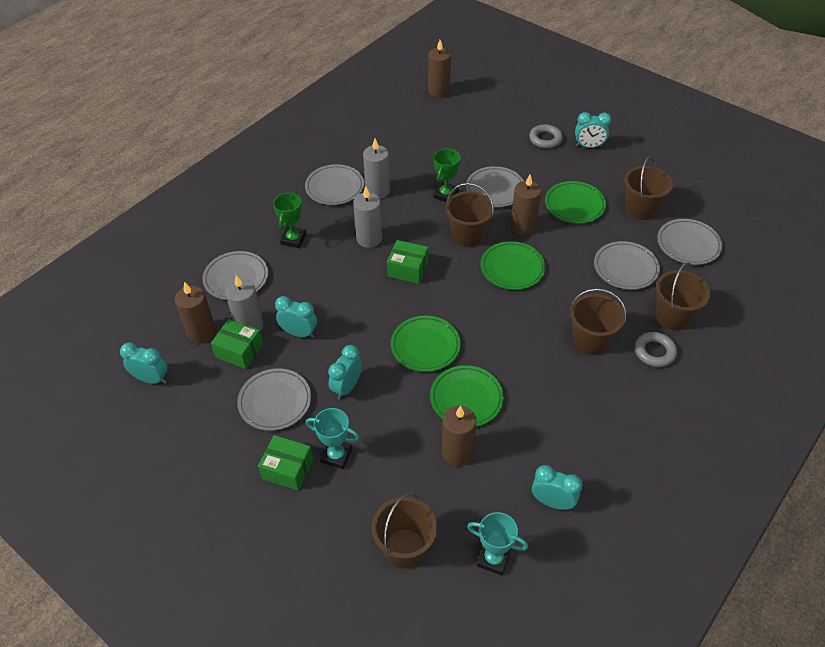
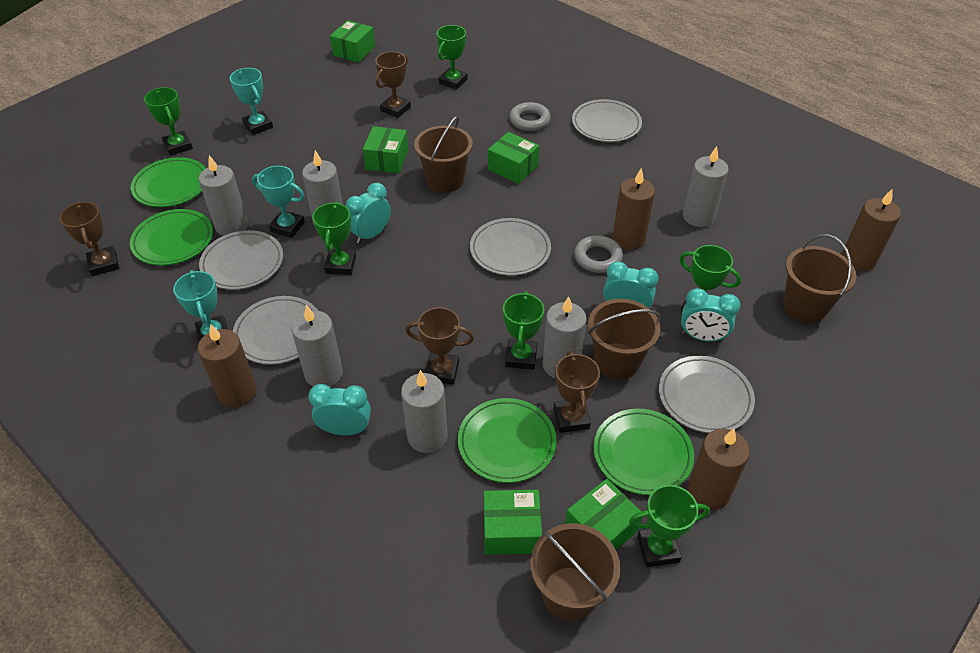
brown bucket: [372,493,437,569] [446,183,494,247] [570,288,627,355] [625,156,673,220] [656,262,711,330] = 5 -> [414,116,473,193] [530,523,620,621] [588,299,661,379] [783,234,856,323] = 4
brown trophy: none = 0 -> [59,202,119,276] [375,52,411,118] [405,307,474,385] [553,351,600,433] = 4
green box: [211,319,263,369] [258,435,313,491] [387,240,428,284] = 3 -> [330,20,375,63] [363,126,408,174] [484,490,542,555] [488,132,539,184] [565,479,642,550] = 5
green trophy: [273,192,306,248] [434,149,461,202] = 2 -> [144,87,193,156] [312,201,356,275] [437,25,468,90] [503,291,544,370] [629,485,710,567] [679,245,741,312] = 6
grey candle: [225,275,263,331] [353,187,382,248] [363,139,390,199] = 3 -> [198,155,248,236] [291,305,343,387] [302,150,343,224] [401,370,447,453] [543,296,587,378] [683,146,729,227] = 6
grey plate: [202,251,268,300] [237,368,311,431] [305,164,364,205] [466,166,524,207] [594,241,660,290] [657,219,723,265] = 6 -> [199,230,283,290] [233,296,318,365] [470,218,551,276] [572,99,642,142] [659,356,755,433] = 5
turquoise clock: [120,342,167,384] [275,296,317,338] [328,345,362,400] [532,465,583,510] [575,112,611,148] = 5 -> [308,384,371,435] [346,183,391,244] [603,261,658,308] [681,288,741,342] = 4
turquoise trophy: [306,408,360,469] [467,512,528,576] = 2 -> [173,270,227,342] [230,68,273,135] [252,166,305,238] = 3

